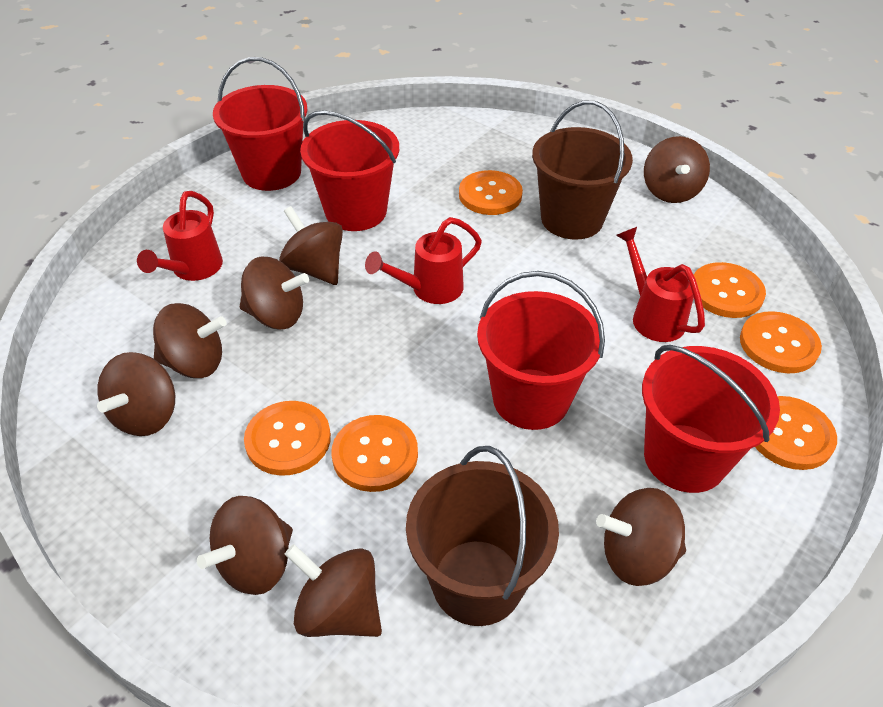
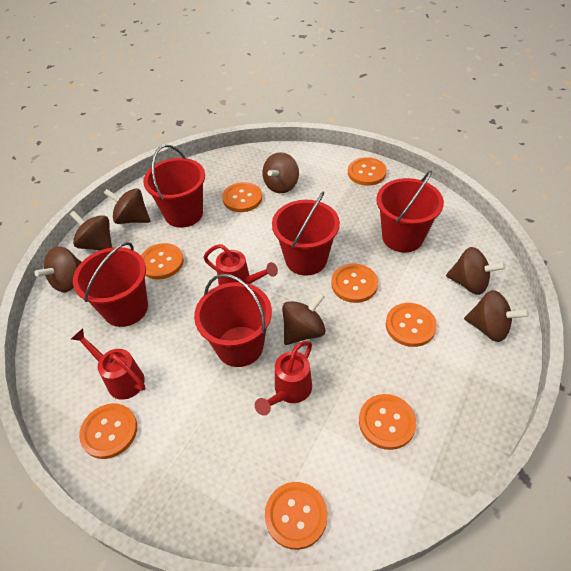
brown bucket: [406,446,559,626] [532,100,633,240] = 2 -> none = 0
brown spinning top: [97,352,175,436] [153,303,226,378] [197,496,293,595] [240,257,309,329] [279,206,343,285] [285,544,382,637] [596,488,686,586] [644,136,710,203] = 8 -> [35,246,81,292] [70,211,112,251] [104,188,150,224] [262,152,299,193] [282,293,325,345] [446,247,506,295] [464,290,529,342] = 7
orange button: [244,401,331,476] [331,415,418,492] [459,170,523,215] [694,262,766,318] [740,311,822,373] [755,396,837,470] = 6 -> [79,403,137,459] [141,243,184,279] [222,182,262,212] [265,482,327,550] [331,263,378,303] [348,157,387,186] [359,394,416,450] [386,303,437,347] = 8
red bucket: [213,57,307,191] [300,110,399,231] [477,271,605,430] [642,345,780,493] = 4 -> [73,242,148,327] [143,145,205,228] [194,274,272,367] [272,192,340,276] [376,170,444,252] = 5

